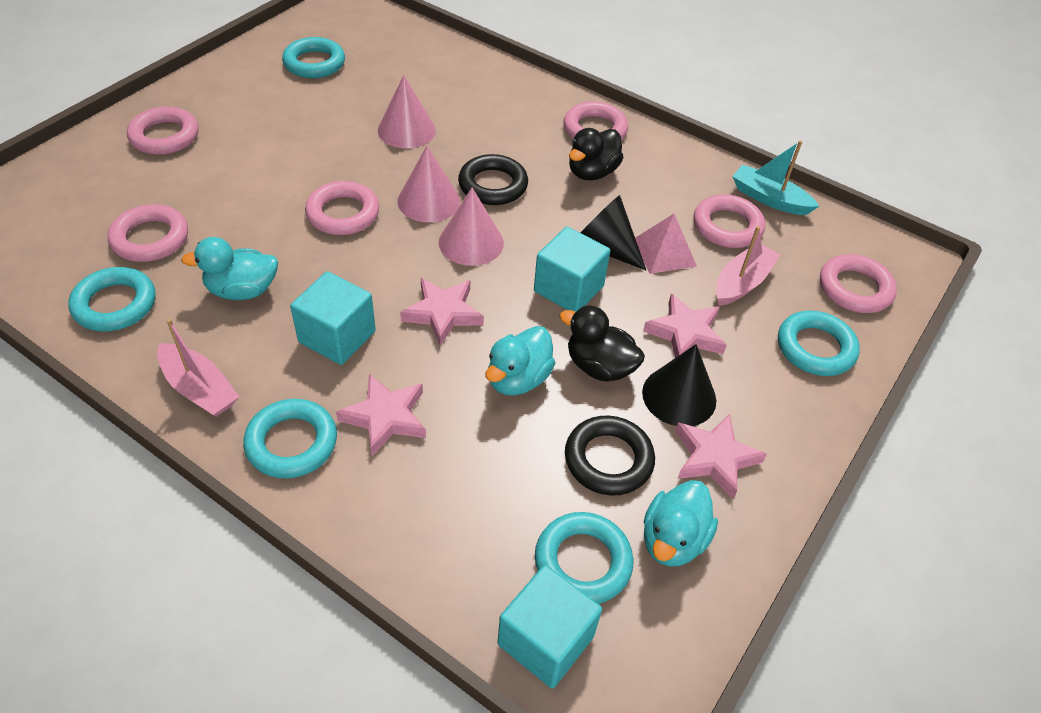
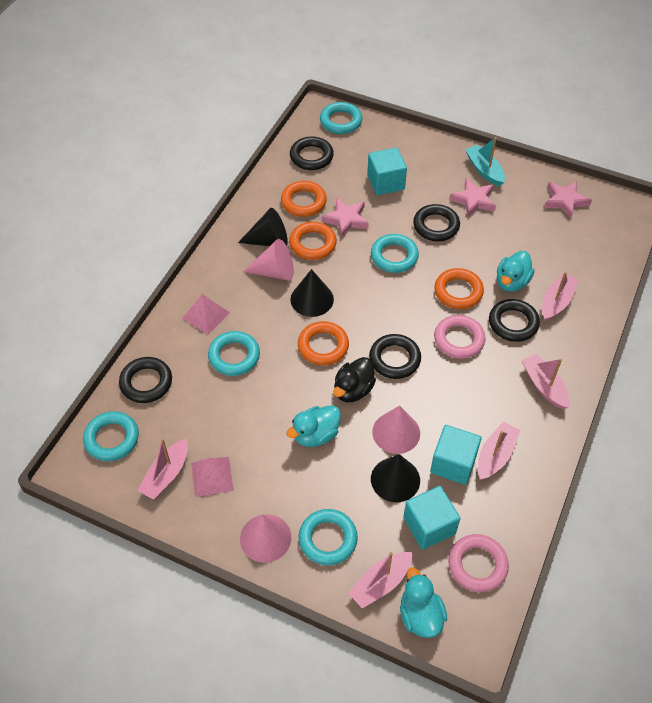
black cone: [581,195,646,270] [642,344,716,426] = 2 -> [238,208,288,246] [290,269,334,317] [371,454,420,502] = 3
black duck: [559,306,645,382] [569,128,624,181] = 2 -> [333,357,376,402] = 1
black ring: [458,154,528,205] [565,416,655,496] = 2 -> [119,357,172,403] [290,137,334,170] [369,334,421,379] [413,204,460,241] [489,299,540,342] = 5
orange ring: none = 0 -> [281,181,327,217] [289,222,337,260] [298,321,349,366] [434,268,484,309] = 4
pink boat: [157,319,239,417] [716,226,780,306] = 2 -> [137,438,188,500] [348,552,413,608] [478,421,521,480] [522,353,570,409] [542,272,579,321] = 5
pink pyramid: [635,214,697,274] = 1 -> [182,294,230,335] [191,457,234,497] = 2
pink ring: [108,204,188,262] [127,107,199,155] [305,181,379,235] [563,102,628,140] [693,194,765,248] [820,254,897,313] = 6 -> [434,315,486,359] [448,534,509,592] = 2
pink star: [336,374,426,456] [400,278,484,346] [643,294,727,358] [675,414,767,499] = 4 -> [322,198,369,237] [449,178,496,217] [544,181,592,219] = 3

